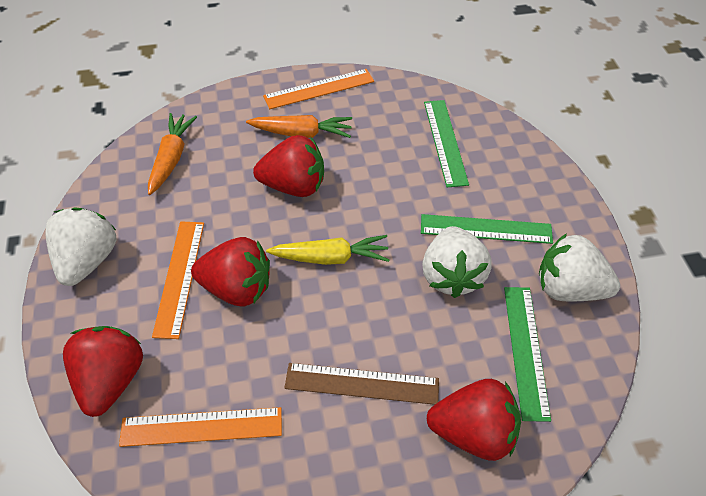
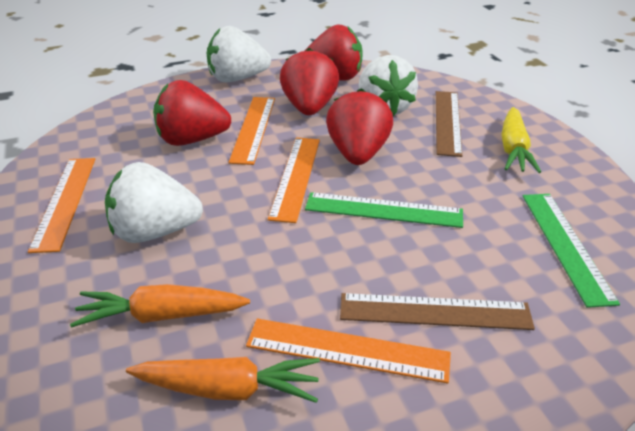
brown ruler: [284,363,439,405] = 1 -> [340,293,535,330] [436,91,462,157] = 2
green ruler: [421,214,553,244] [424,100,469,187] [504,287,551,422] = 3 -> [305,192,463,228] [523,194,620,308] = 2
orange ruler: [119,407,282,447] [152,222,204,339] [263,69,374,109] = 3 -> [28,158,95,253] [228,97,275,165] [246,318,451,384] [268,137,320,223] = 4

